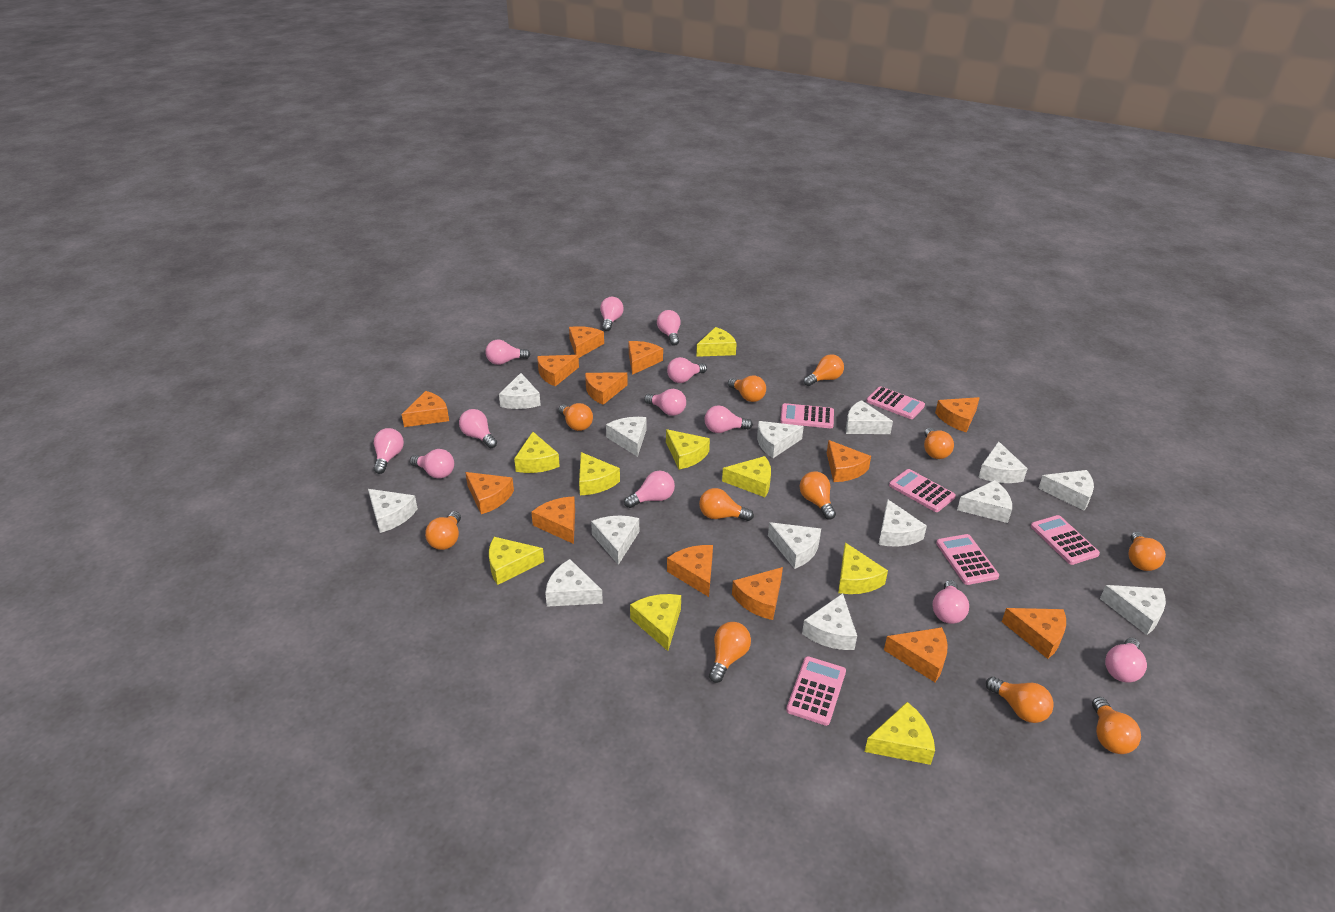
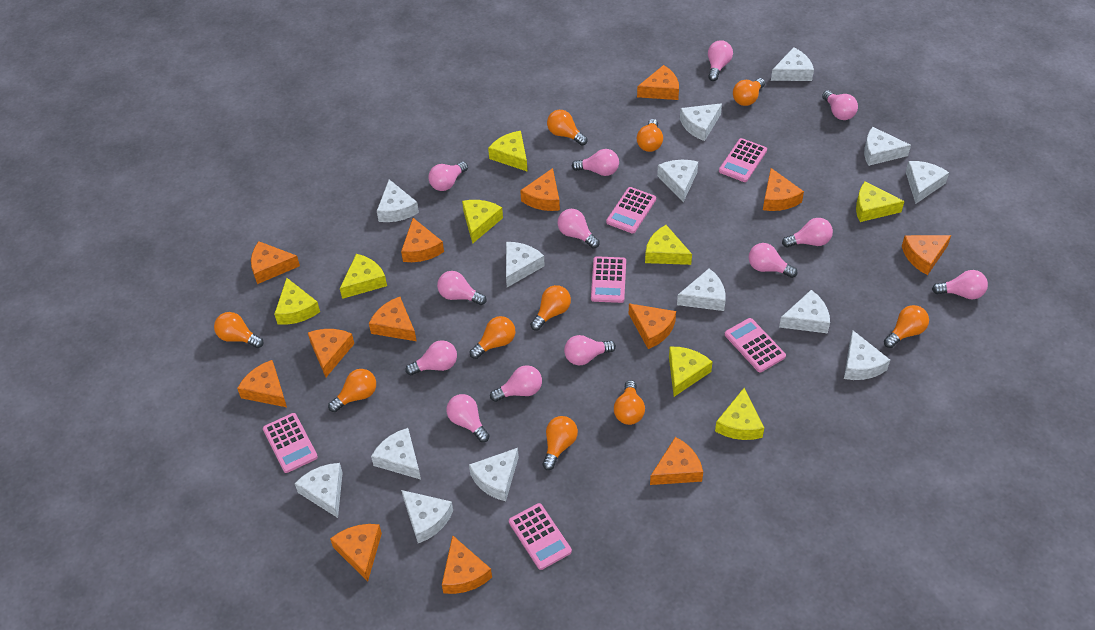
orange light bulb: [425,511,461,550] [558,403,593,431] [699,488,754,521] [709,622,751,683] [728,376,766,402] [800,472,836,520] [804,354,844,386] [924,428,954,459] [986,677,1054,723] [1092,697,1141,754] [1129,531,1166,571] = 11 -> [214,312,264,348] [328,369,376,412] [470,316,515,359] [530,285,571,331] [542,416,578,470] [547,110,588,145] [614,380,645,425] [637,119,663,152] [733,78,765,106] [884,305,929,348] = 10
pink light bulb: [374,428,404,474] [410,449,454,478] [459,409,497,448] [485,340,530,365] [600,297,624,331] [624,471,675,508] [644,389,686,416] [657,310,681,346] [667,357,707,383] [704,406,753,433] [933,580,969,624] [1105,638,1147,683] = 12 -> [405,340,457,375] [428,162,468,191] [437,271,486,305] [446,394,490,442] [490,365,542,402] [557,209,600,249] [564,335,616,366] [572,149,619,176] [708,40,733,81] [749,243,797,278] [782,218,833,247] [822,90,858,120] [932,270,988,299] = 13
yellow cheese: [489,537,544,585] [514,432,560,473] [579,452,620,495] [630,594,681,651] [666,429,710,469] [696,327,737,357] [722,456,771,497] [838,543,888,594] [865,702,935,765] = 9 -> [274,278,320,325] [340,254,387,299] [462,200,503,244] [488,131,527,171] [645,225,692,265] [669,347,712,397] [715,388,764,440] [856,181,905,222] = 8

